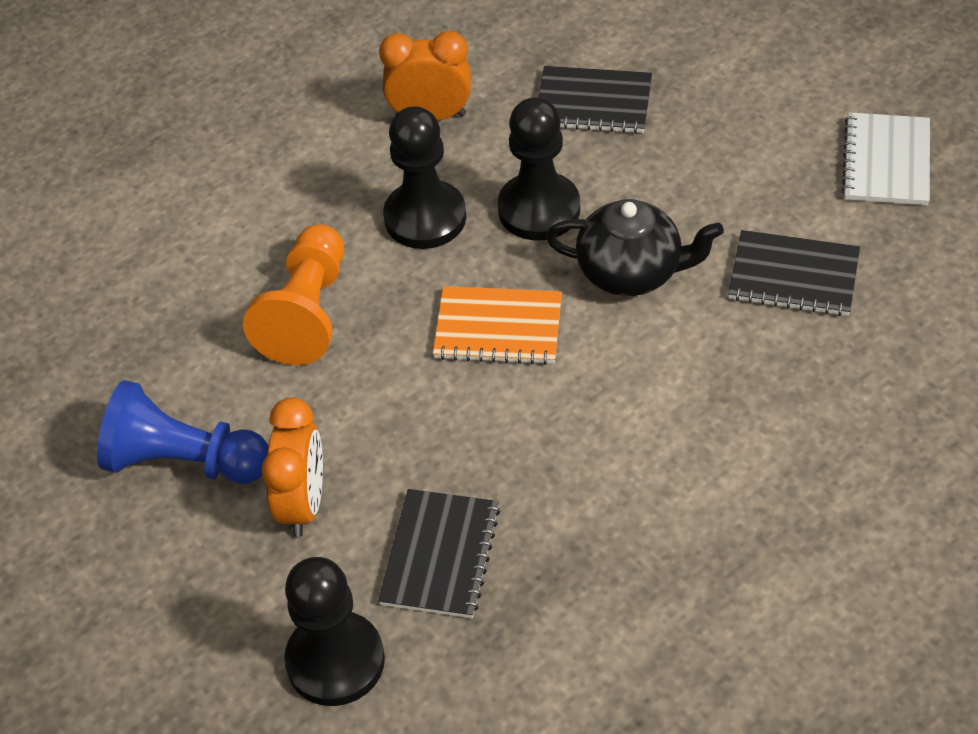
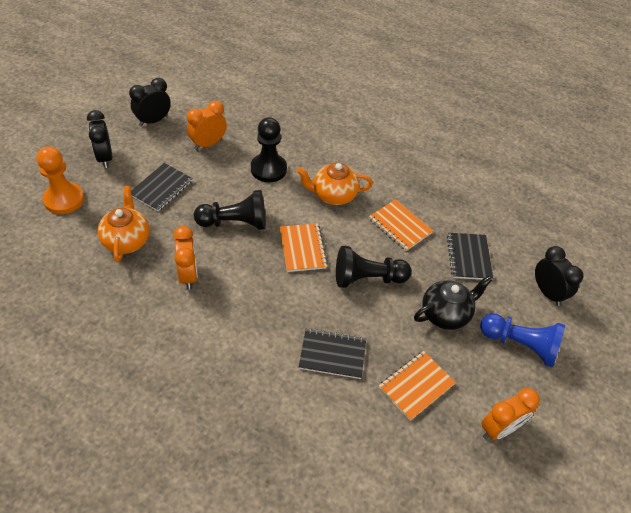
black clock: none = 0 -> [87,110,112,168] [129,78,171,126] [535,246,584,306] = 3
orange clock: [261,397,323,537] [379,31,471,121] = 2 -> [173,226,198,290] [187,101,227,150] [482,388,540,440] = 3
orange notebook: [433,286,562,365] = 1 -> [280,223,328,272] [369,199,433,251] [379,351,456,421] = 3
orange teapot: none = 0 -> [97,186,149,263] [297,162,373,205] = 2
white notebook: [842,112,930,205] = 1 -> none = 0

